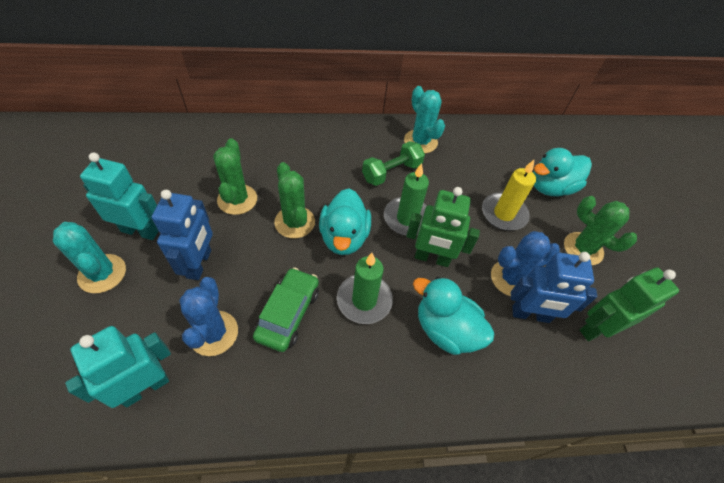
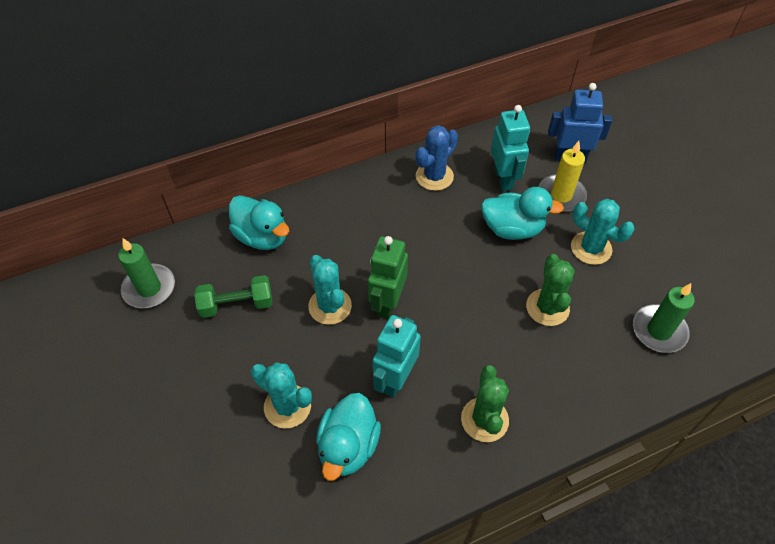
blue cactus: [179,277,238,356] [491,231,560,296] = 2 -> [415,125,458,191] = 1
blue robot: [152,190,213,280] [511,252,597,323] = 2 -> [548,83,612,162] = 1
green cactus: [213,138,257,215] [274,162,315,238] [564,196,637,265] = 3 -> [461,365,509,442] [526,254,575,326] = 2
green car: [253,267,319,352] = 1 -> none = 0
green robot: [406,187,480,267] [580,267,679,341] = 2 -> [368,236,408,319] = 1
turquoise cactus: [53,222,126,293] [404,86,445,153] = 2 -> [251,362,312,429] [308,255,352,325] [571,199,635,265] = 3

